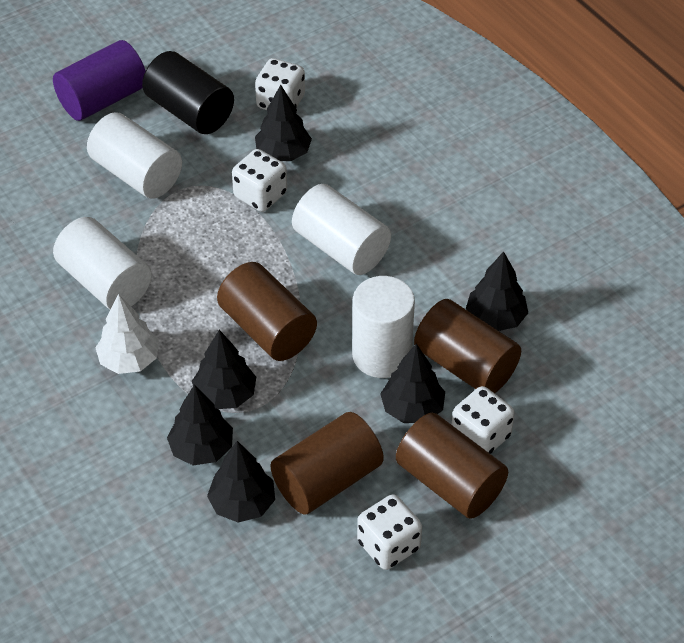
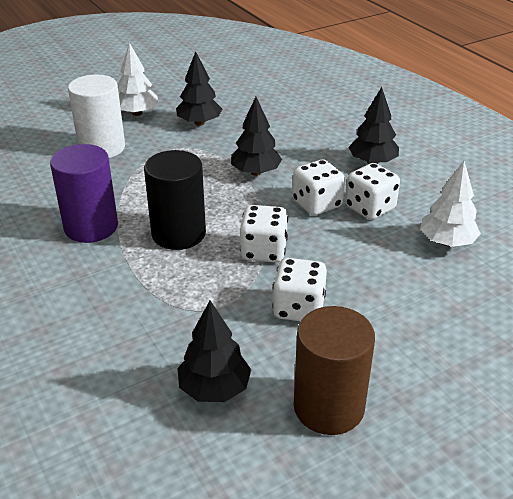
black tree: [167,385,233,465] [192,330,256,409] [207,441,275,522] [255,85,312,161] [380,344,445,423] [466,252,528,331] = 6 -> [176,51,222,126] [177,301,251,402] [231,97,282,176] [348,87,399,164] = 4
brown cylinder: [217,262,317,361] [270,412,384,514] [396,413,508,519] [414,299,521,393] = 4 -> [294,306,375,435] = 1
white cylinder: [53,217,152,310] [87,112,182,199] [292,184,391,275] [352,276,415,378] = 4 -> [68,75,125,158] = 1
white tree: [95,294,159,374] = 1 -> [117,43,159,116] [420,161,481,247] = 2

